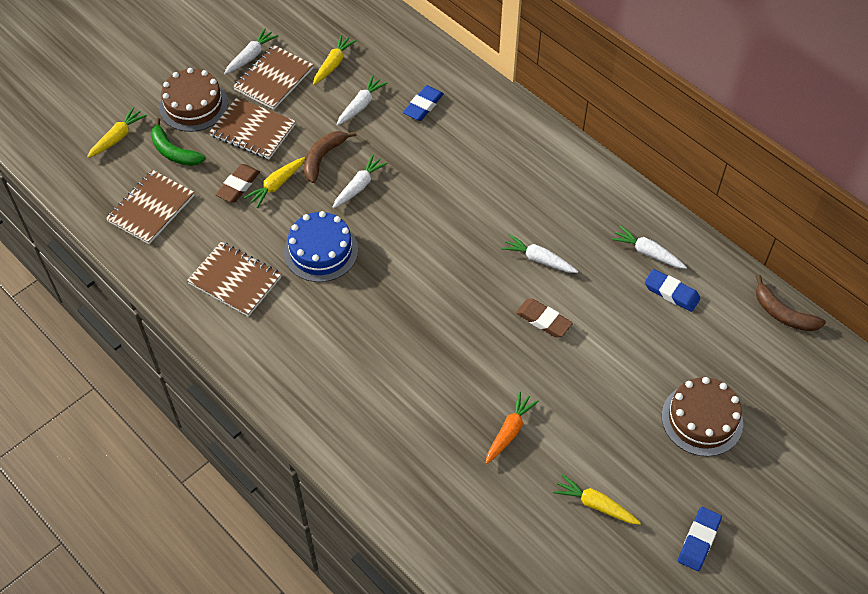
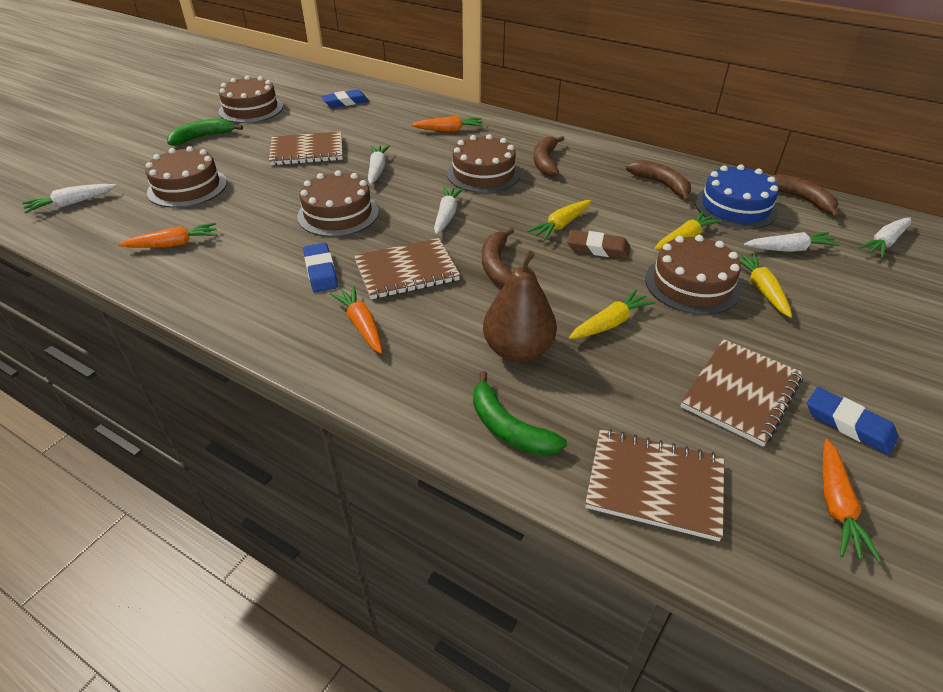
brown banana: [304,131,357,183] [756,275,826,331] = 2 -> [482,228,514,287] [534,136,564,177] [626,160,691,202] [770,174,839,218] = 4
brown cake: [159,68,228,132] [662,377,743,457] = 2 -> [145,146,227,208] [218,75,283,123] [297,170,379,237] [447,134,521,193] [645,235,741,315] = 5
brown eraser: [215,164,260,203] [516,299,573,338] = 2 -> [567,230,631,259] = 1
brown pear: none = 0 -> [483,251,557,363] = 1
green banana: [151,118,206,166] = 1 -> [167,118,243,146] [473,371,567,456] = 2
orange carrot: [486,391,539,464] = 1 -> [118,223,217,248] [330,286,382,354] [411,116,483,132] [822,439,881,562] = 4

